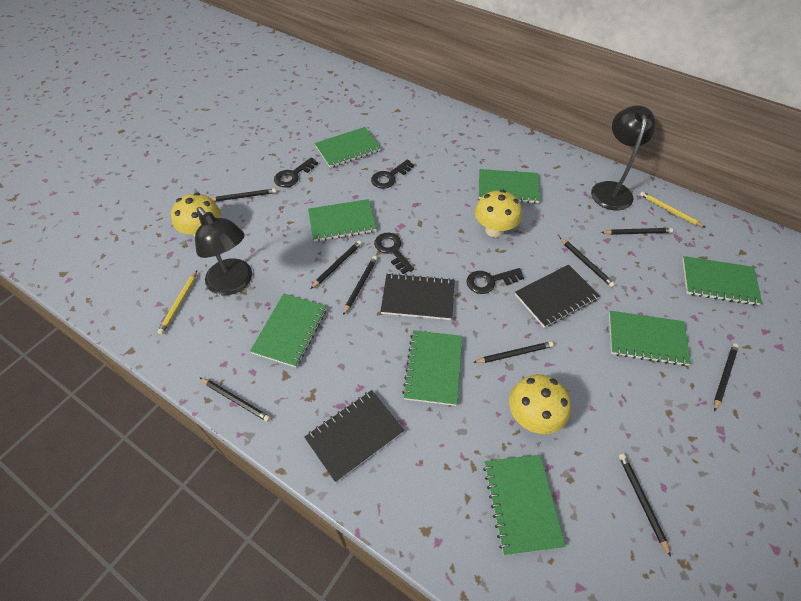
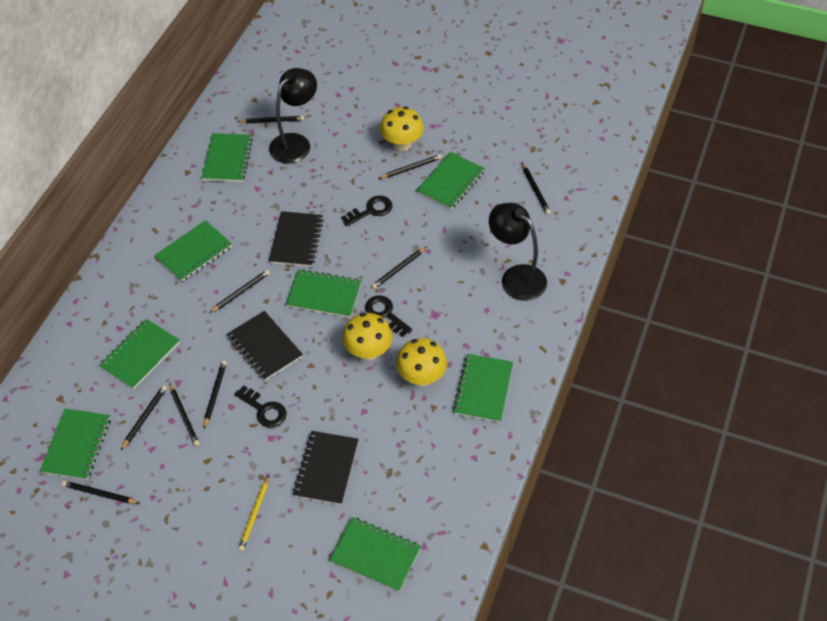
black key: [274,157,318,187] [371,160,414,189] [374,233,414,274] [467,268,524,294] = 4 -> [234,385,287,428] [341,196,392,226] [365,296,412,337] = 3
yellow pencil: [158,270,197,334] [640,191,706,228] = 2 -> [238,475,269,551] = 1

